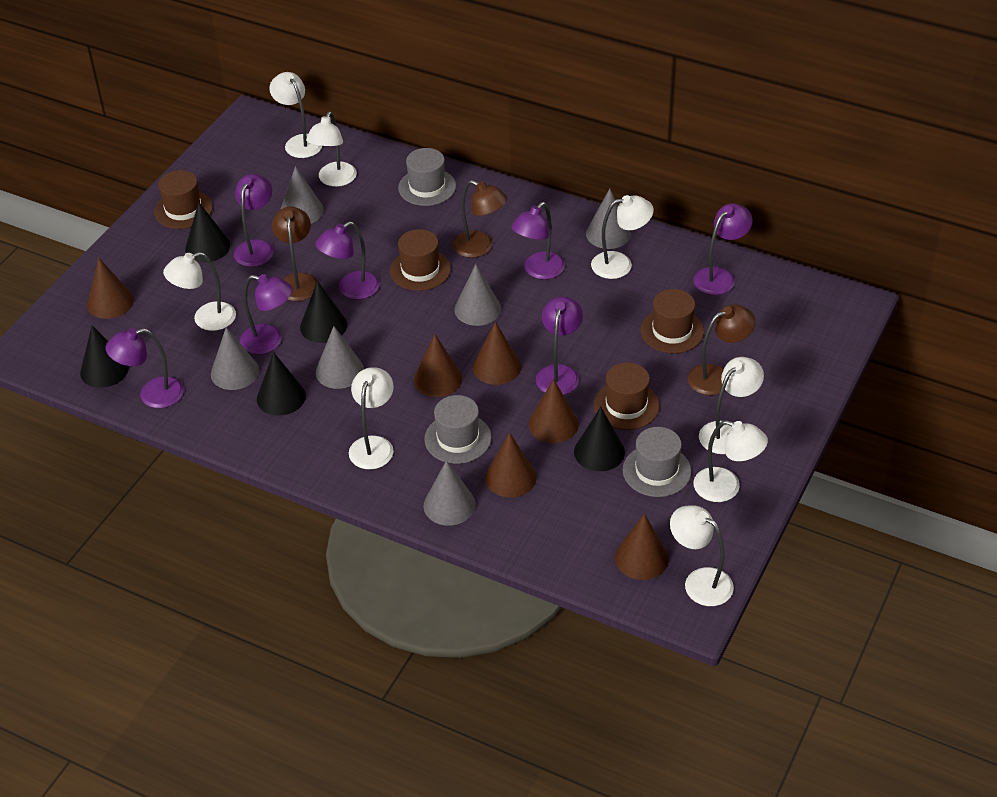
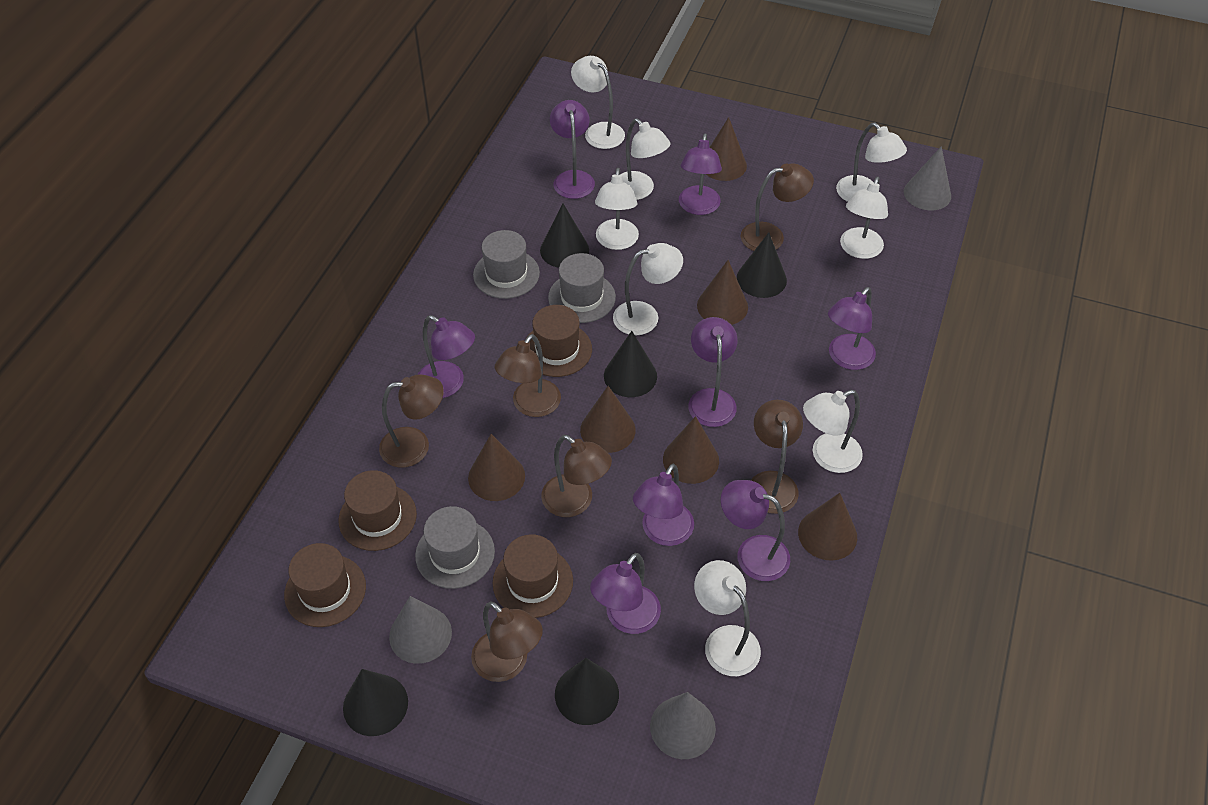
brown lamp: [272,207,317,301] [452,180,507,258] [688,304,756,395] = 3 -> [379,374,444,468] [471,601,543,682] [495,334,561,417] [541,435,612,517] [741,163,814,251] [751,400,803,514] = 6
grey cone: [211,327,259,390] [280,166,324,224] [316,326,364,389] [423,460,476,526] [454,264,501,326] [586,189,631,249] = 6 -> [389,596,452,664] [650,692,716,759] [904,146,951,210] = 3
purple lamp: [105,328,184,408] [234,174,274,267] [240,274,293,354] [315,221,380,299] [511,202,565,279] [536,297,583,395] [693,203,753,295] = 7 -> [418,315,475,398] [550,100,595,199] [590,553,661,634] [633,464,694,546] [679,133,722,215] [688,317,738,427] [721,480,790,581] [828,287,876,370] = 8

